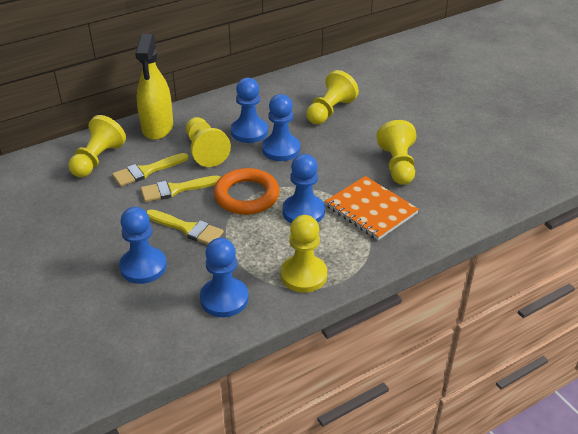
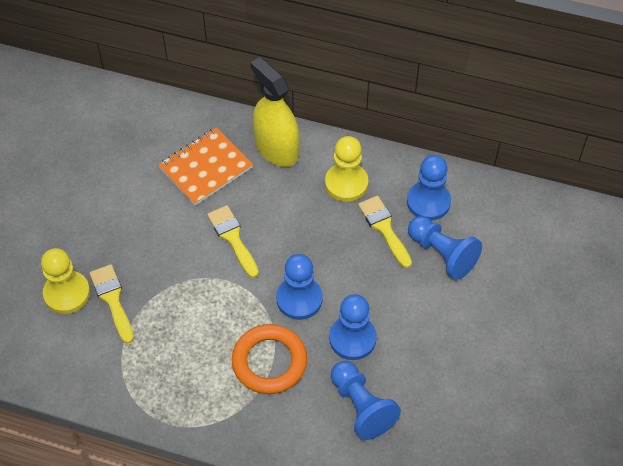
yellow pawn: [68,115,126,177] [186,117,231,167] [281,215,327,293] [306,70,359,124] [377,120,417,185] = 5 -> [41,248,90,314] [325,136,368,202] = 2

